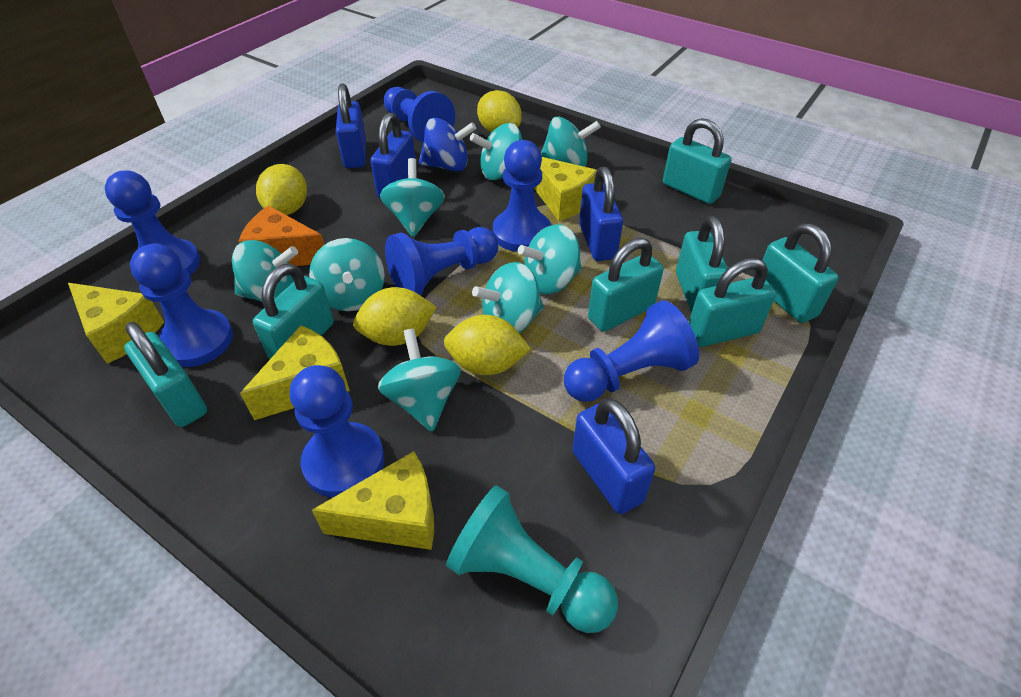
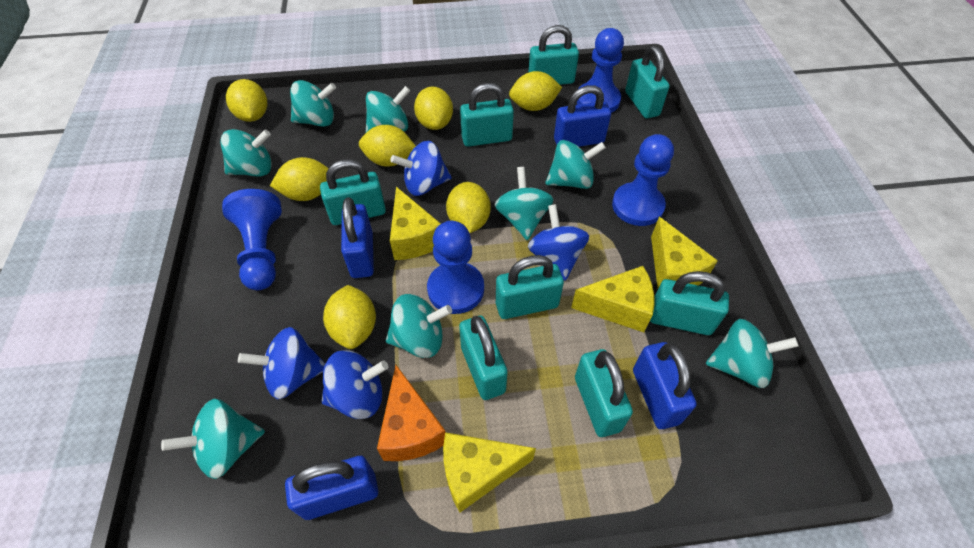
blue pawn: [105,171,200,275] [130,244,233,367] [290,365,384,498] [383,87,455,143] [385,227,498,296] [493,140,551,252] [564,300,699,402] = 7 -> [222,189,282,290] [427,221,484,314] [577,28,624,113] [612,134,674,226] = 4
blue spinning top: [419,118,476,172] = 1 -> [238,327,326,399] [321,350,388,419] [390,141,452,196] [528,204,589,281] = 4
turquoise padlock: [124,322,207,427] [253,264,334,359] [588,238,664,332] [663,118,731,204] [676,216,728,313] [689,258,776,347] [762,223,838,323] = 7 -> [320,159,386,225] [459,316,507,400] [460,83,514,147] [496,255,564,319] [528,25,579,85] [575,349,633,437] [625,46,669,118] [650,271,729,335] = 8
turquoise pawn: [446,485,618,633] = 1 -> none = 0
yellow lemon: [256,164,307,215] [353,287,437,346] [444,315,531,375] [477,90,522,133] = 4 -> [226,79,267,122] [270,157,329,201] [323,285,376,349] [359,125,416,167] [414,87,453,130] [446,182,491,233] [509,71,562,111] = 7

